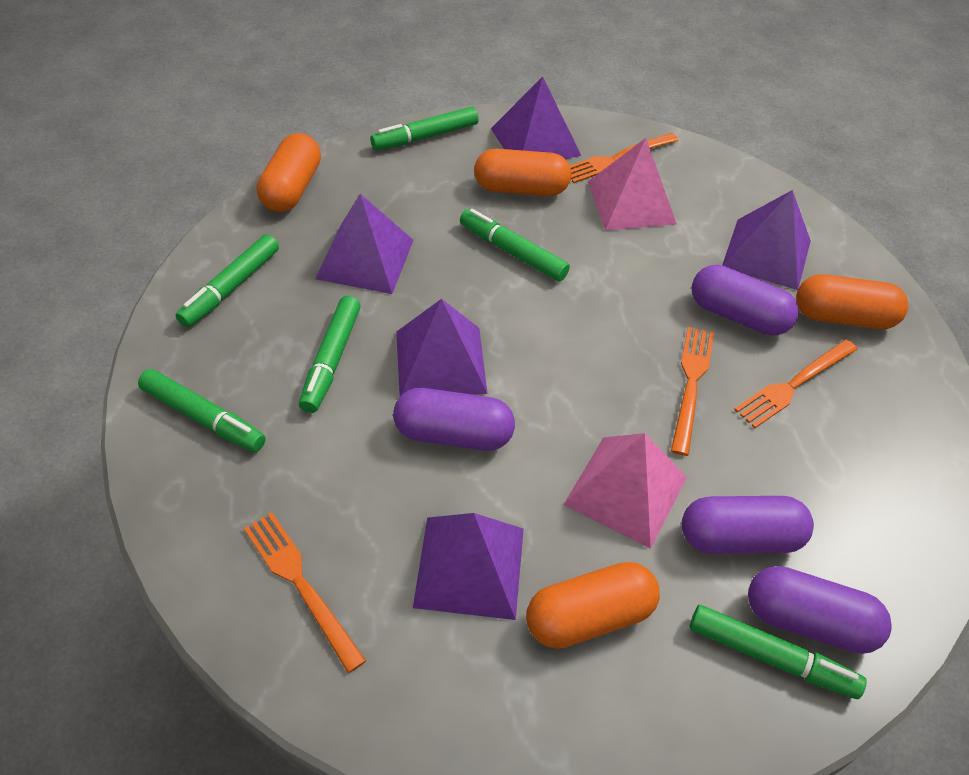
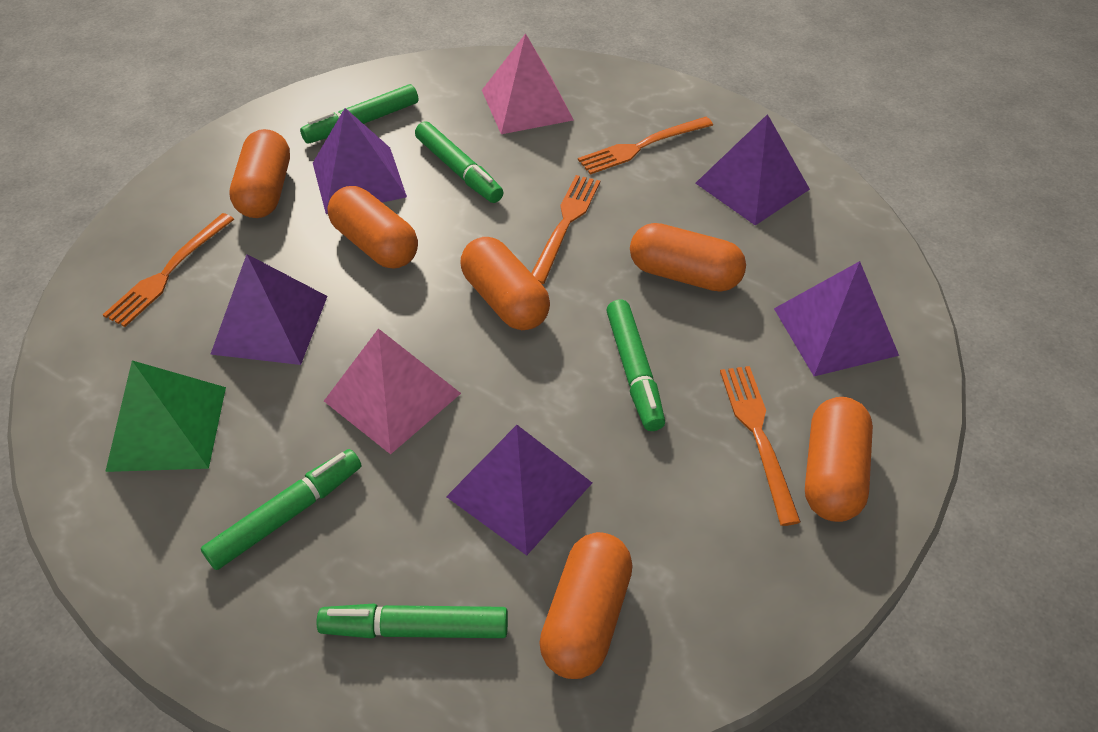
green marker: [138,369,266,452] [175,234,279,327] [299,296,361,413] [370,107,479,150] [460,209,570,282] [690,605,866,699] = 6 -> [201,449,361,570] [300,84,418,144] [316,603,508,638] [415,121,504,203] [606,300,665,431] = 5
green pyramid: none = 0 -> [105,361,226,472] = 1
orange capsule: [257,133,321,212] [474,149,571,196] [526,562,660,649] [796,274,908,329] = 4 -> [229,129,290,218] [327,186,418,269] [460,237,550,330] [539,532,633,679] [630,223,746,292] [805,397,873,522] = 6
purple capsule: [393,388,515,451] [682,496,814,554] [692,265,799,336] [748,566,892,654] = 4 -> none = 0

